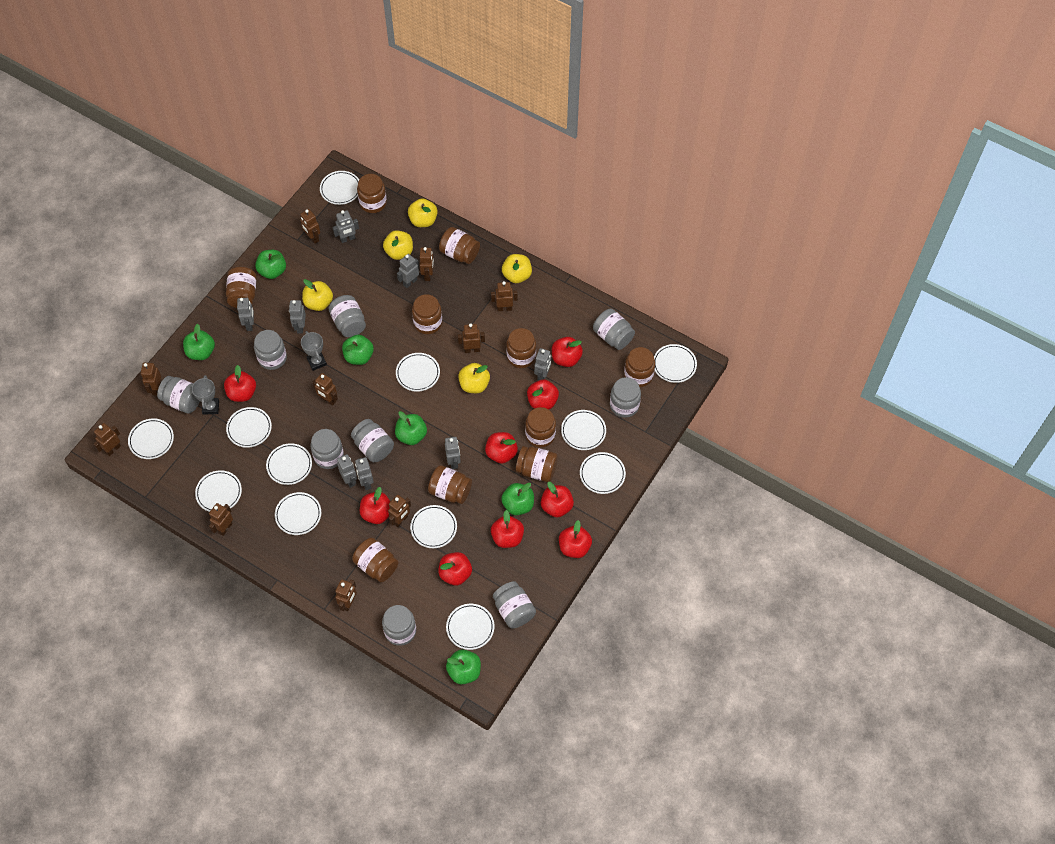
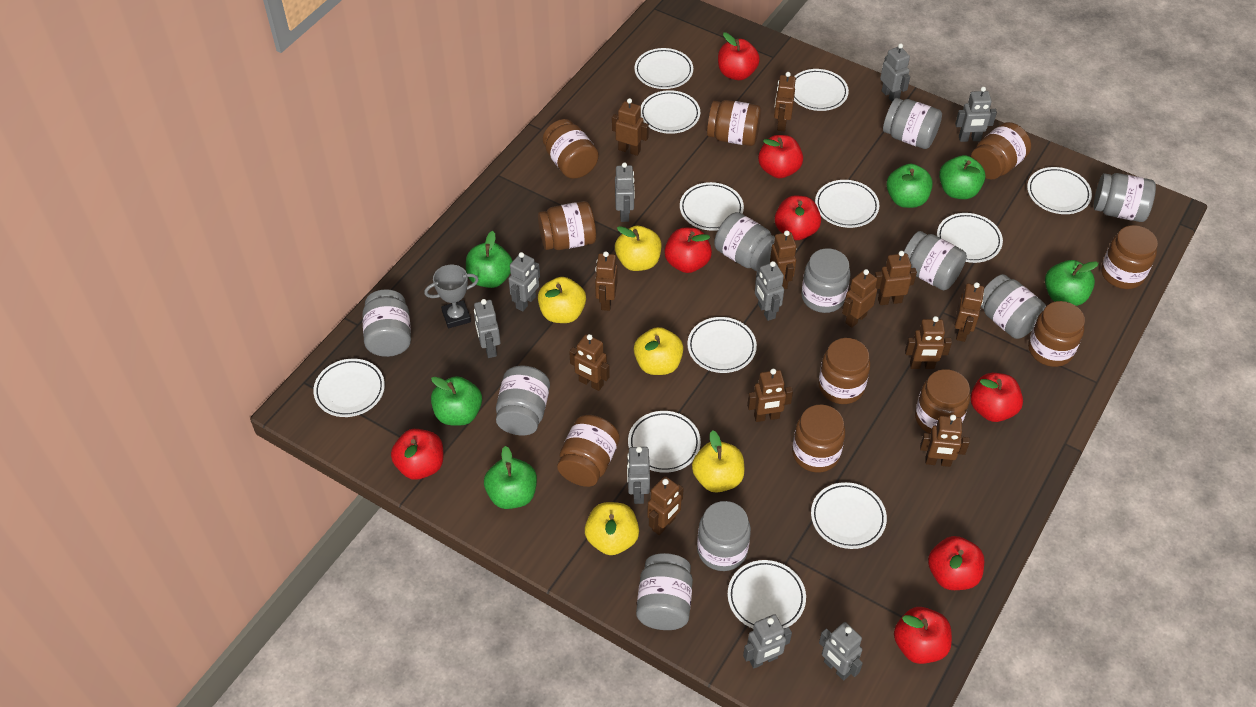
brown robot: [94,423,121,456] [141,363,161,396] [209,503,233,536] [300,209,320,244] [313,373,338,406] [335,579,357,611] [388,495,411,527] [420,247,434,281] [458,324,485,353] [491,281,518,311] = 10 -> [569,334,610,391] [595,251,617,311] [612,98,649,156] [647,476,684,535] [747,369,793,422] [770,230,797,289] [774,72,796,132] [842,269,877,328] [875,251,917,305] [905,316,952,369] [920,415,970,467] [955,282,984,342] = 12
grey jar: [157,376,200,414] [254,330,287,370] [311,429,344,469] [328,295,366,337] [351,419,394,462] [382,605,416,646] [493,581,536,629] [593,308,635,350] [610,377,641,418] = 9 -> [363,289,411,357] [496,366,550,436] [636,553,693,630] [697,501,751,571] [714,212,775,271] [801,248,851,313] [883,98,942,149] [904,231,967,290] [981,274,1046,339] [1094,173,1156,222] = 10
grey robot: [237,298,254,331] [289,300,306,333] [333,210,359,243] [337,454,357,488] [355,457,374,490] [397,254,419,288] [445,437,461,469] [534,348,551,381] = 8 -> [474,299,501,358] [509,252,540,311] [615,162,635,222] [627,447,650,504] [743,614,792,668] [755,261,784,321] [819,622,863,681] [880,43,910,102] [955,87,997,142] = 9
grey trophy: [192,375,219,415] [301,331,327,371] = 2 -> [424,265,479,328] = 1
red apple: [224,365,256,402] [360,487,391,524] [438,552,472,585] [485,432,518,464] [491,510,524,548] [527,379,559,410] [541,482,574,518] [552,337,583,367] [559,520,592,558] = 9 -> [391,429,443,480] [664,228,712,273] [718,32,760,80] [758,135,803,178] [775,195,821,240] [894,607,952,664] [928,536,984,590] [971,373,1023,422] = 8

